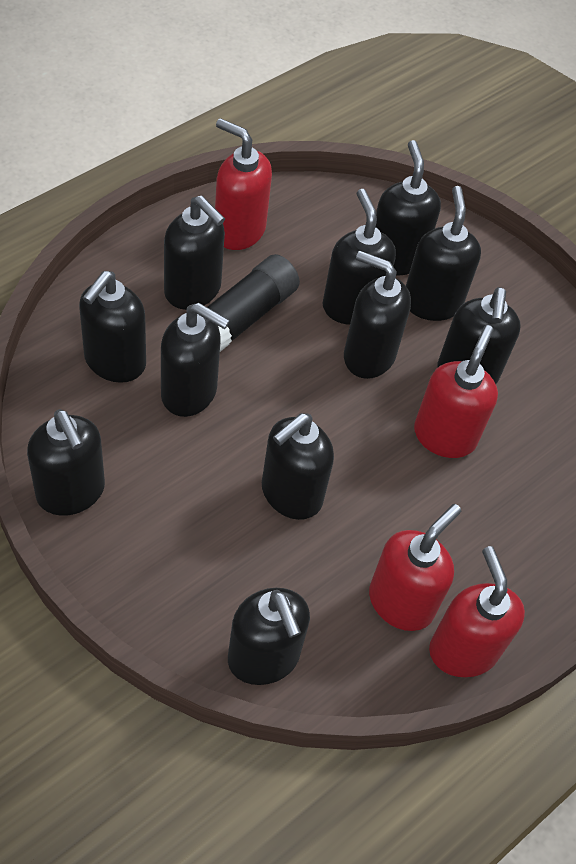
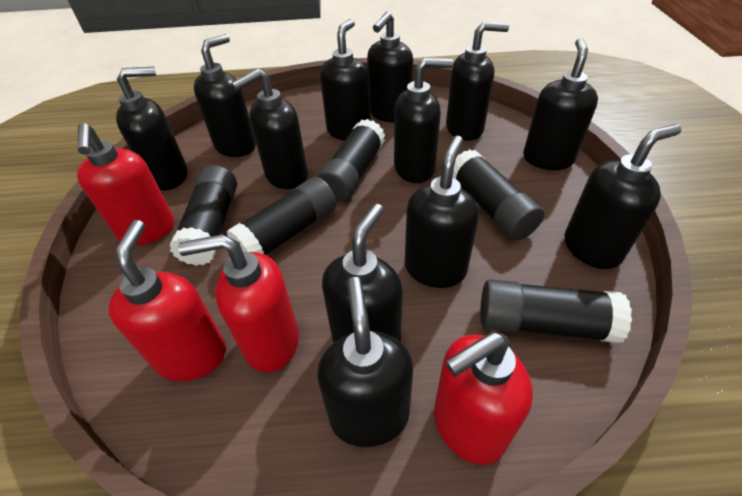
black glue stick: [207,254,300,352] = 1 -> [169,165,237,266] [227,177,337,255] [317,119,385,202] [453,149,544,240] [480,279,632,343] = 5
black soap dispenser: [27,409,105,516] [79,271,146,383] [161,303,230,417] [164,195,225,310] [228,588,310,685] [262,413,334,520] [323,189,396,325] [344,251,411,379] [376,140,441,275] [406,186,481,321] [437,287,521,384] = 11 -> [116,67,188,190] [194,34,256,157] [231,68,308,189] [317,277,413,447] [320,19,371,141] [322,204,403,343] [367,12,413,122] [394,58,453,183] [405,136,479,288] [446,22,509,141] [523,38,598,170] [564,124,681,269] = 12

